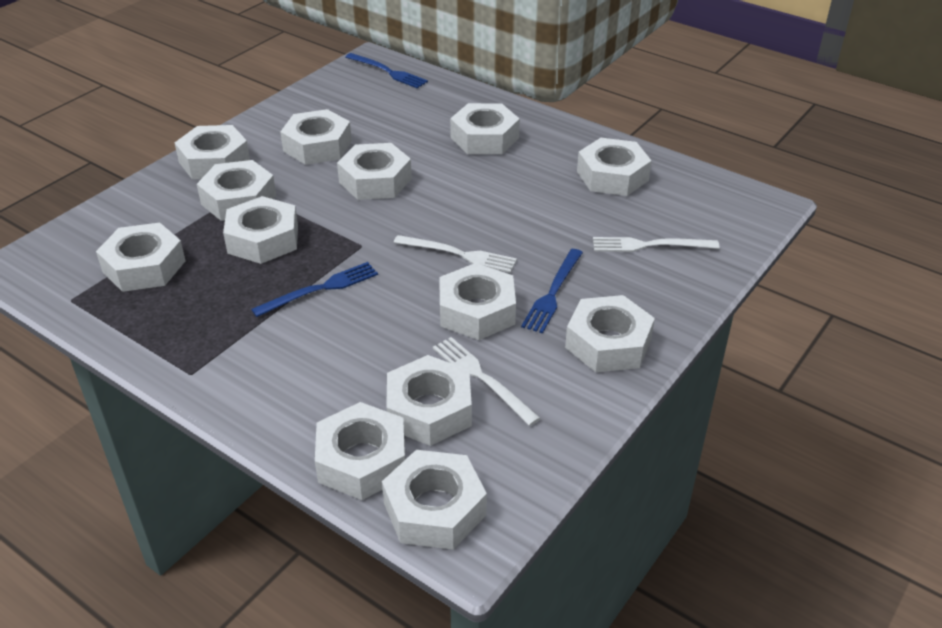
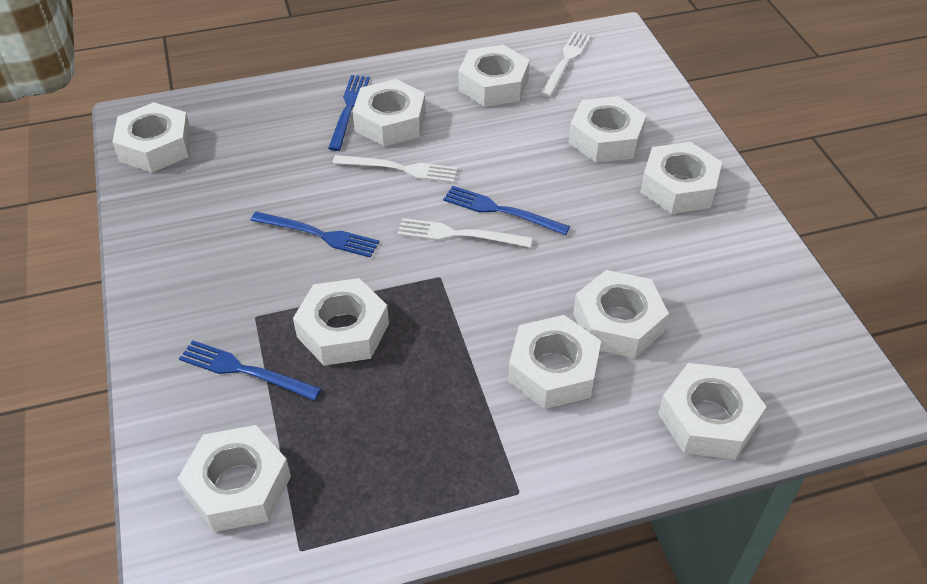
blue fork: [251,262,378,317] [345,53,428,89] [521,249,583,333] = 3 -> [179,340,322,401] [251,211,379,257] [328,75,370,151] [443,186,570,235] = 4
white nut: [96,223,186,292] [175,125,250,179] [197,160,276,221] [223,196,298,264] [280,109,352,165] [315,402,405,500] [337,143,412,200] [382,450,487,550] [386,355,472,446] [439,263,516,340] [450,103,520,154] [565,295,655,372] [577,138,652,196] = 13 -> [112,102,191,172] [178,425,291,532] [293,278,389,366] [352,79,426,146] [458,45,530,107] [508,315,601,409] [569,96,647,163] [573,270,669,358] [640,142,722,214] [658,363,767,459] = 10

